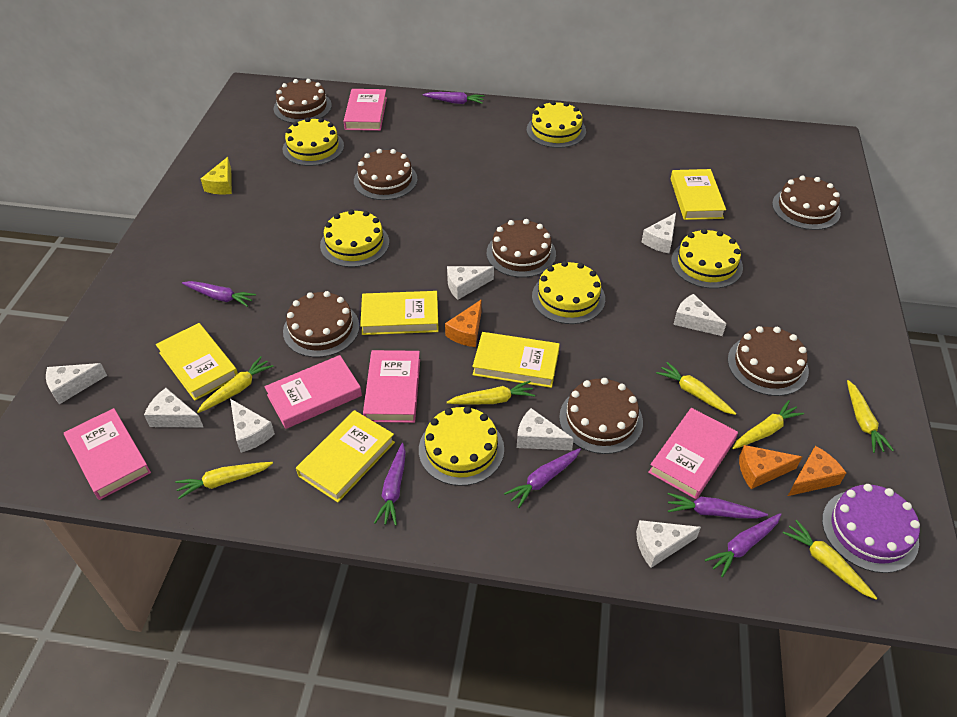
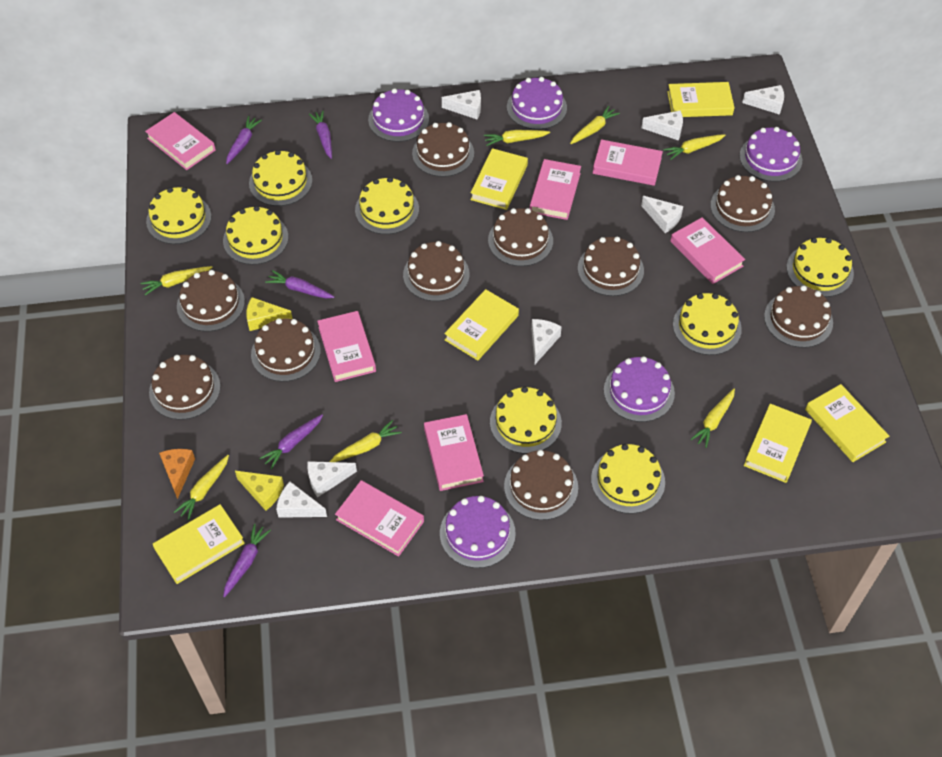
brown cake: [274,79,332,123] [283,291,360,357] [354,149,417,200] [487,219,556,278] [559,378,643,454] [728,326,809,396] [772,175,841,230] = 7 -> [149,355,220,420] [177,270,245,332] [251,318,321,382] [403,241,469,301] [412,122,474,177] [488,208,553,266] [504,450,578,520] [578,237,644,296] [710,175,775,232] [764,285,833,348] = 10
orange cheese: [445,299,482,347] [739,445,802,489] [788,446,846,496] = 3 -> [159,449,195,499] = 1
pink book: [64,408,151,500] [264,355,362,429] [344,89,387,131] [363,350,420,423] [648,408,738,499] = 5 -> [145,112,216,170] [317,311,376,382] [335,480,424,557] [424,414,484,491] [530,159,581,220] [593,139,663,186] [670,217,745,284] = 7
purple cake: [822,484,920,573] = 1 -> [368,88,429,142] [440,496,516,568] [507,77,567,129] [604,356,675,422] [740,127,802,182] = 5
purple carrot: [182,281,256,307] [374,443,406,526] [423,92,485,104] [504,448,581,508] [668,493,768,519] [705,513,782,577] = 6 -> [223,524,271,597] [226,116,262,164] [259,414,323,469] [265,270,334,298] [309,111,332,159] = 5
white cheese: [46,363,107,404] [144,388,204,428] [230,399,275,453] [447,266,494,300] [517,408,574,450] [636,520,701,568] [642,213,676,253] [673,294,726,336] = 8 -> [276,482,327,518] [307,461,357,498] [442,90,481,119] [531,319,562,364] [641,196,683,233] [642,110,683,141] [742,85,784,115] = 7
yellow book: [156,323,238,401] [296,410,395,503] [360,291,439,335] [472,332,560,388] [671,169,726,220] = 5 -> [152,504,245,584] [444,289,519,361] [470,148,528,210] [667,82,735,117] [744,404,812,483] [805,384,889,462] = 6
yellow cake: [283,117,344,166] [320,209,389,267] [419,406,504,486] [527,101,586,148] [532,261,605,324] [671,229,743,289] = 6 -> [146,187,211,244] [223,206,288,265] [249,150,312,206] [355,177,419,234] [490,387,562,454] [591,444,665,514] [673,293,742,355] [787,238,854,297] = 8
yellow cheese: [201,157,232,194] = 1 -> [235,471,284,511] [246,297,293,331] = 2

